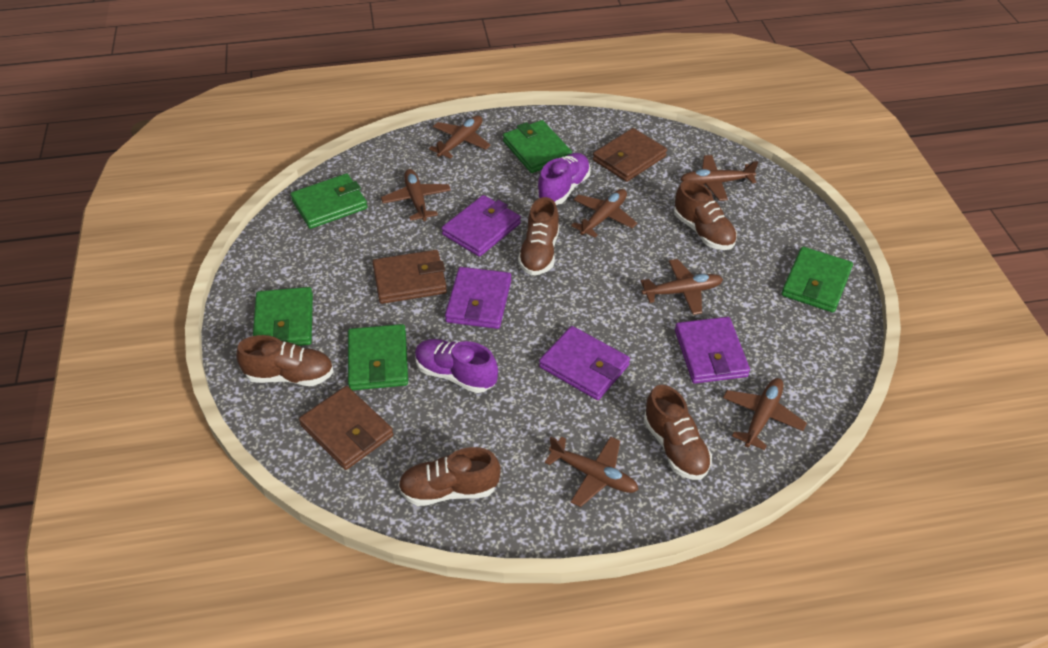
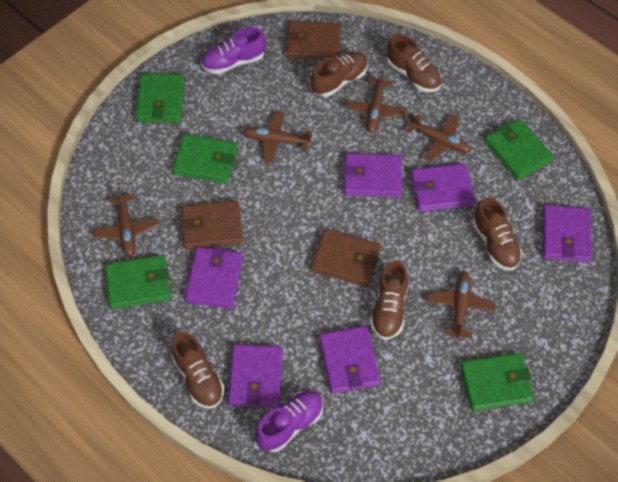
brown plane: [381,169,451,221] [429,116,491,159] [545,436,639,507] [571,189,637,238] [641,259,723,315] [681,155,758,201] [723,378,807,450] = 7 -> [93,187,159,257] [243,111,312,163] [345,70,407,133] [405,113,471,162] [427,271,496,339] = 5
purple wallet: [442,195,521,257] [445,267,511,329] [539,326,630,400] [675,317,750,384] = 4 -> [185,246,243,309] [228,344,283,408] [319,326,380,394] [343,153,402,197] [410,163,476,212] [543,205,592,263] = 6

